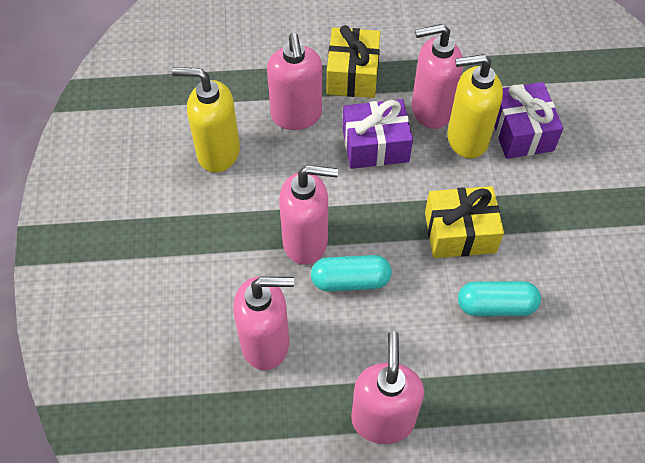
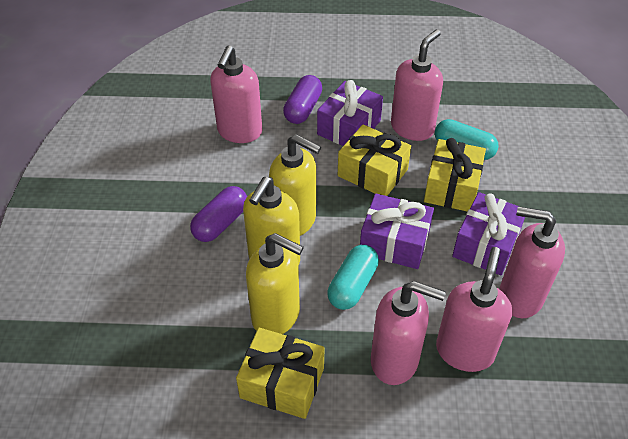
purple capsule: none = 0 -> [190,186,247,242] [283,75,322,124] = 2
purple gift: [343,99,413,169] [494,82,563,159] = 2 -> [317,80,383,146] [360,193,434,269] [452,192,525,275] = 3
yellow gift: [327,25,380,98] [425,186,504,258] = 2 -> [236,328,324,419] [338,124,411,196] [424,138,486,212] = 3
yellow soap dispenser: [172,67,240,173] [447,54,503,159] = 2 -> [243,177,300,266] [246,233,304,334] [269,134,321,236] = 3

